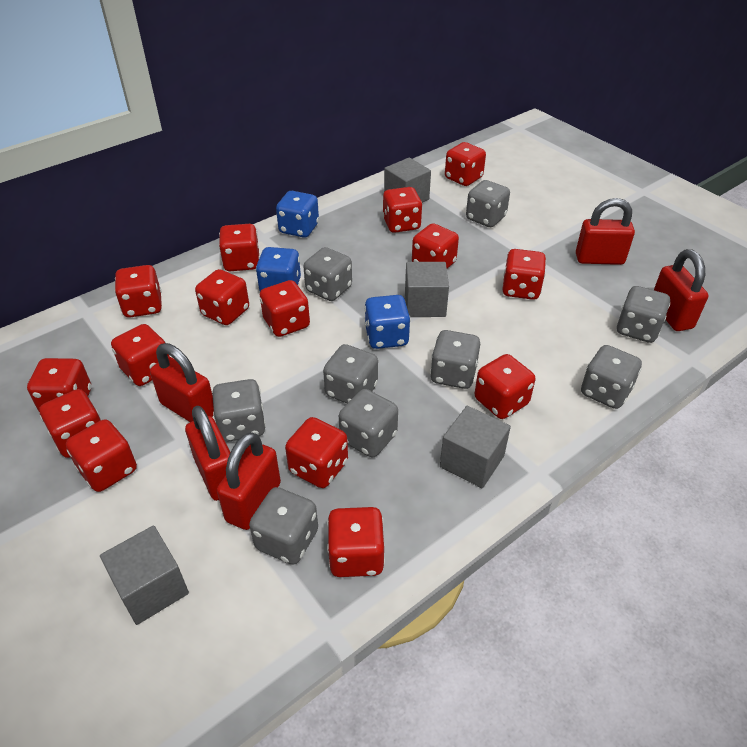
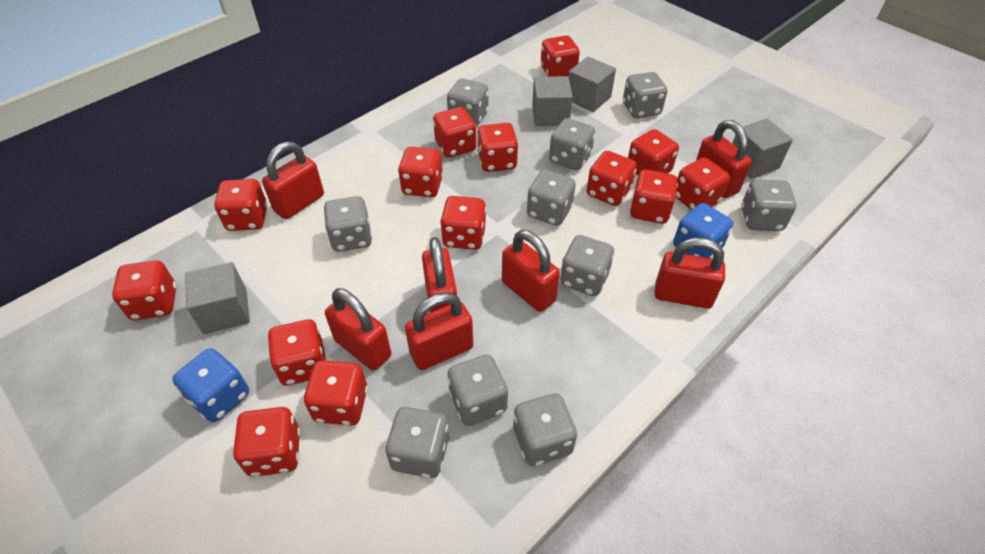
blue dice: [256,247,301,291] [276,191,319,238] [364,295,411,349] = 3 -> [172,348,249,422] [673,203,733,258] = 2
grey dice: [212,379,266,442] [249,487,318,565] [303,247,352,301] [323,344,378,403] [339,389,398,457] [430,330,480,389] [466,180,510,227] [581,345,642,409] [617,286,670,343] = 9 -> [324,196,372,252] [385,407,449,478] [447,79,488,126] [447,355,508,426] [513,393,577,466] [527,170,576,226] [549,118,595,170] [560,235,614,296] [623,72,667,118] [741,179,797,231] = 10
red dice: [27,358,91,412] [39,389,101,458] [66,419,137,492] [111,324,170,386] [115,265,162,318] [195,269,249,325] [219,224,260,271] [260,280,310,337] [285,417,348,488] [327,507,385,577] [382,187,423,233] [412,223,459,268] [445,142,486,186] [474,354,535,419] [502,249,546,300] = 15 -> [112,260,176,320] [214,179,268,231] [233,407,300,477] [268,319,326,385] [304,360,368,426] [398,147,443,197] [433,107,477,158] [440,196,486,250] [477,123,519,172] [541,35,580,77] [587,151,637,206] [628,129,679,175] [630,170,678,224] [676,157,730,210] = 14
red padlock: [150,343,214,422] [185,406,231,501] [217,432,281,530] [576,198,635,265] [654,249,709,331] = 5 -> [262,141,324,219] [325,288,391,371] [405,293,473,370] [422,237,457,313] [502,230,560,312] [654,237,725,309] [696,120,752,198] = 7

